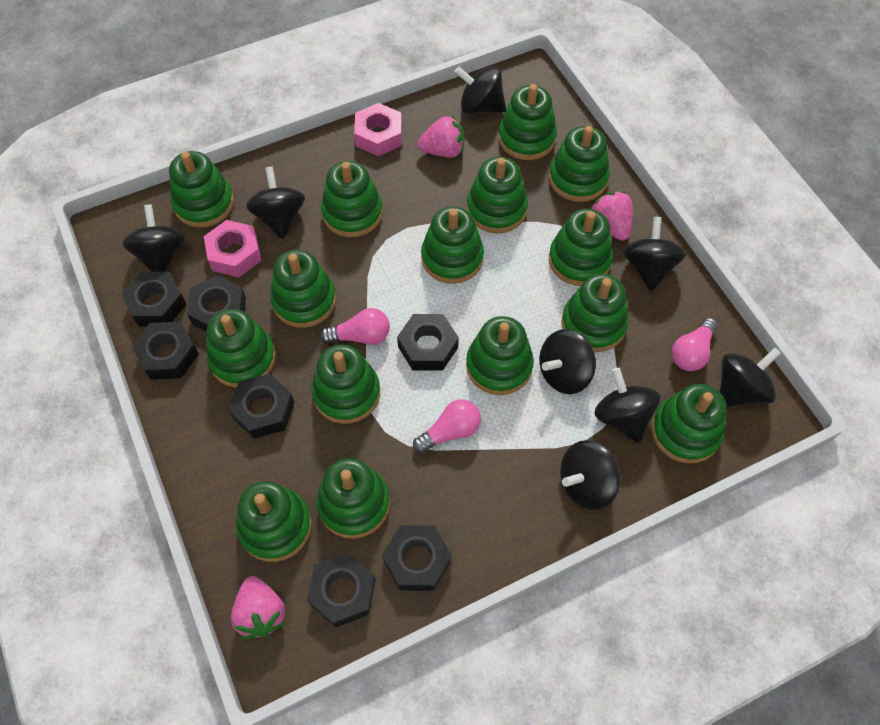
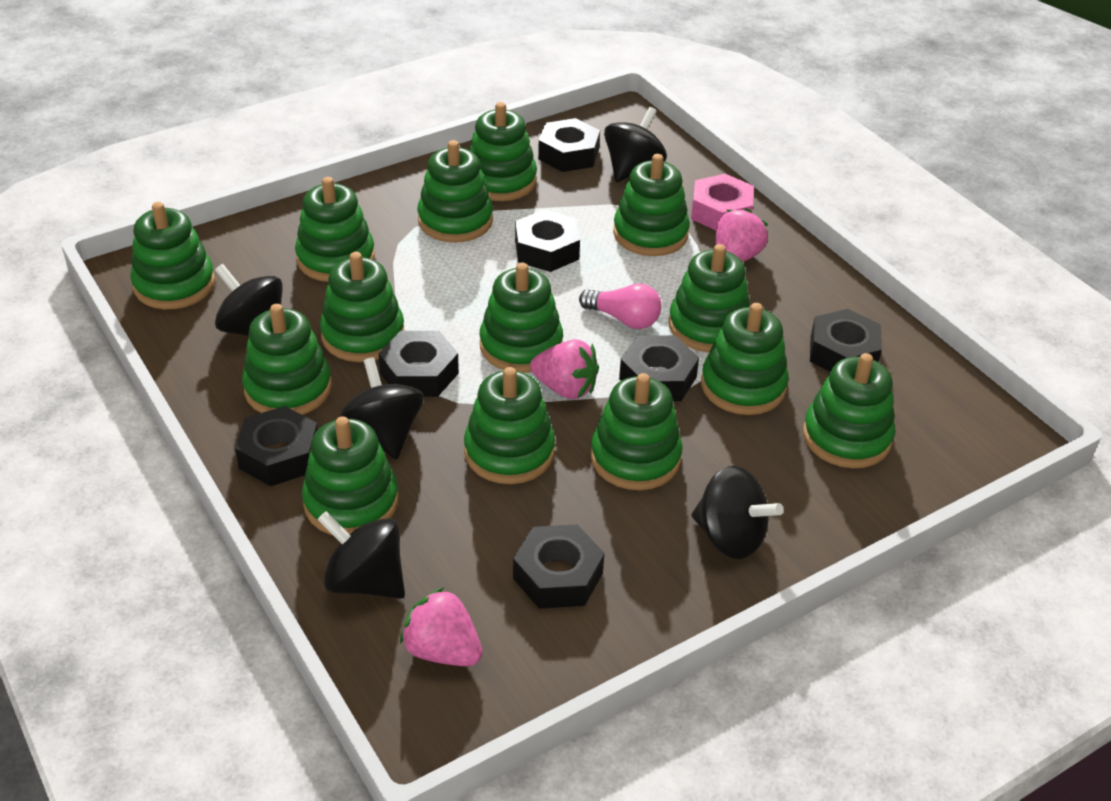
black spinning top: [122,204,185,272] [246,166,305,239] [455,66,506,114] [539,329,596,394] [560,440,621,510] [594,368,660,443] [623,217,686,291] [720,347,781,407] = 8 -> [215,264,283,336] [317,511,405,599] [340,357,424,460] [604,107,667,182] [691,466,783,559] = 5
green stacking toy: [169,151,234,228] [206,309,276,388] [236,481,312,562] [270,250,336,328] [311,344,380,424] [316,458,390,539] [321,161,383,237] [421,206,484,284] [466,316,534,395] [467,157,528,233] [498,84,557,160] [549,126,610,202] [549,209,613,286] [562,274,629,352] [651,384,727,463] = 15 -> [131,202,215,309] [242,304,332,415] [295,177,375,282] [302,416,399,535] [320,252,404,362] [417,140,493,243] [464,367,555,484] [469,102,537,201] [479,263,563,373] [591,373,683,490] [613,154,690,256] [669,244,750,352] [701,303,789,415] [803,353,895,468] = 14
pink light bulb: [320,308,390,345] [413,399,481,453] [672,318,718,371] = 3 -> [579,283,661,329] = 1
pink nut: [204,220,262,277] [354,103,402,156] = 2 -> [691,174,754,230] = 1

